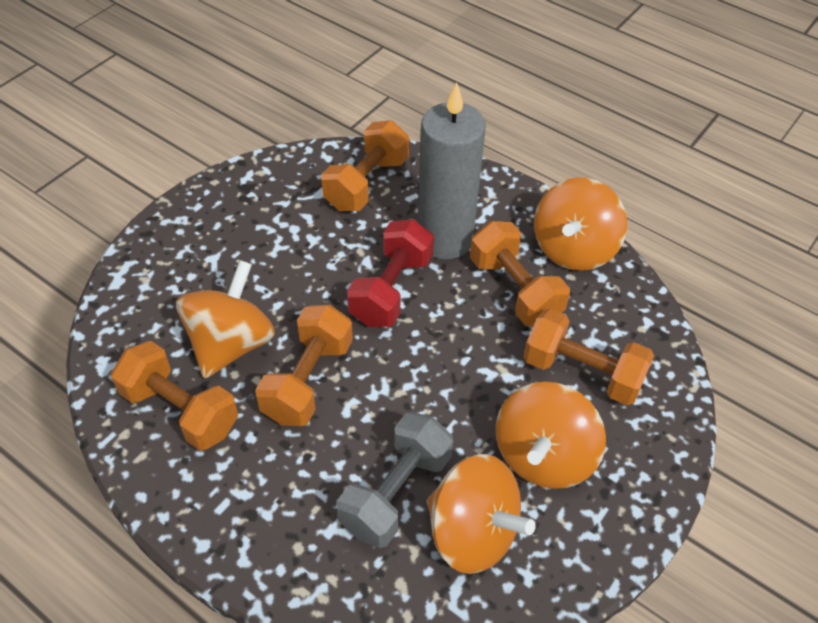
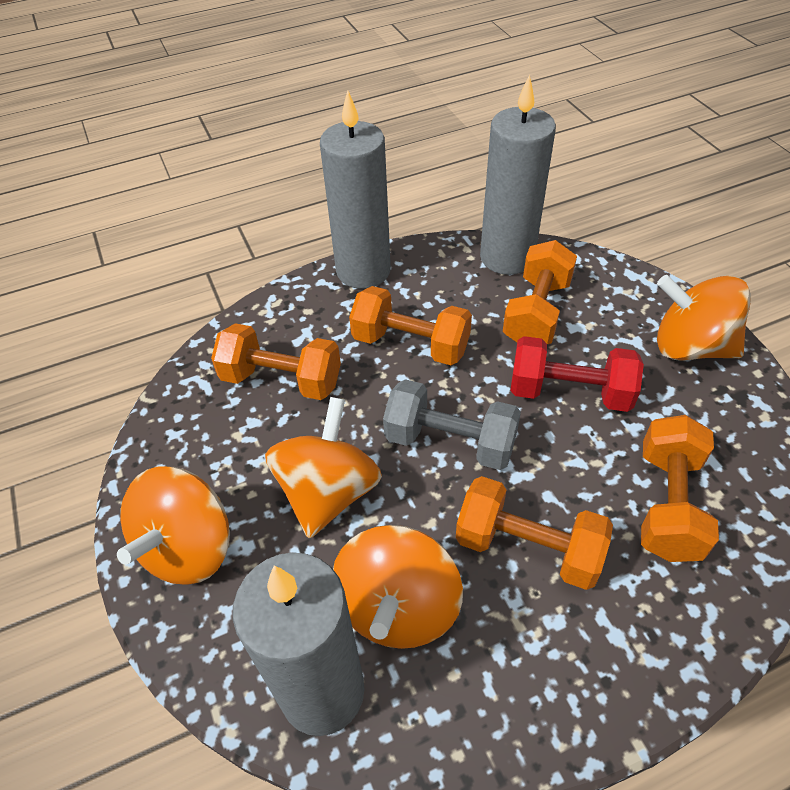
grey candle: [418,82,486,260] = 1 -> [233,552,365,736] [320,90,391,289] [480,74,556,275] = 3

